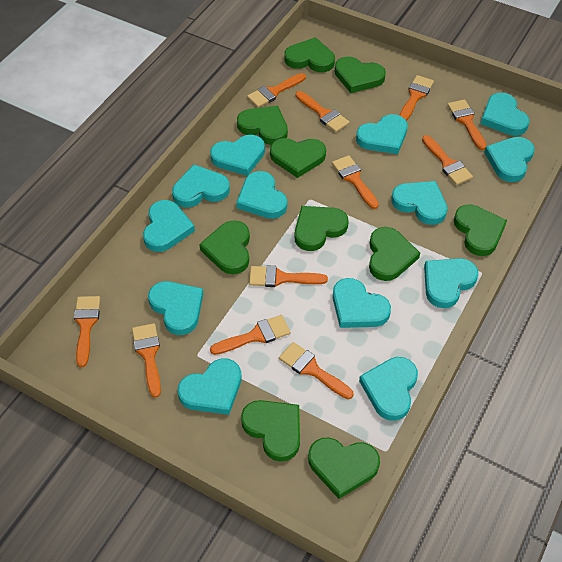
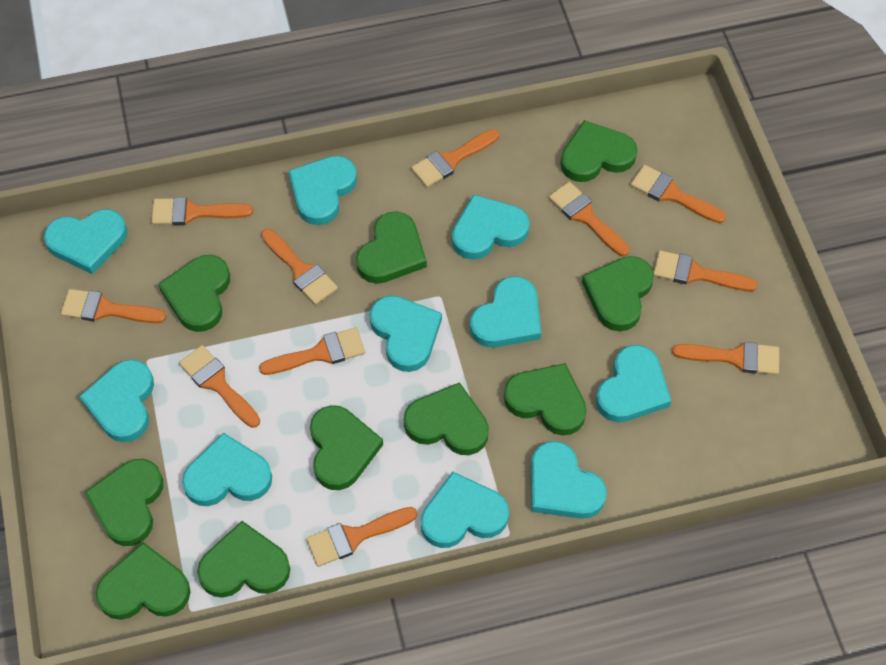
turquoise heart: [143,200,195,252] [148,281,203,335] [172,165,230,208] [178,358,242,415] [210,135,265,176] [236,171,287,219] [333,278,391,328] [356,114,408,154] [359,357,418,421] [391,181,447,225] [424,258,478,308] [481,93,530,136] [484,137,535,182] = 13 -> [44,209,127,274] [79,359,154,442] [182,433,272,506] [288,156,357,225] [370,296,442,372] [421,472,509,548] [452,194,530,260] [470,276,541,348] [531,441,607,519] [596,345,671,422] = 10

